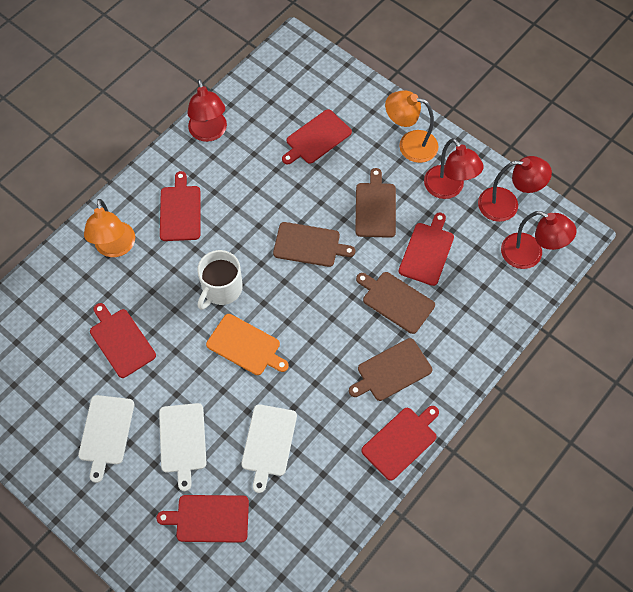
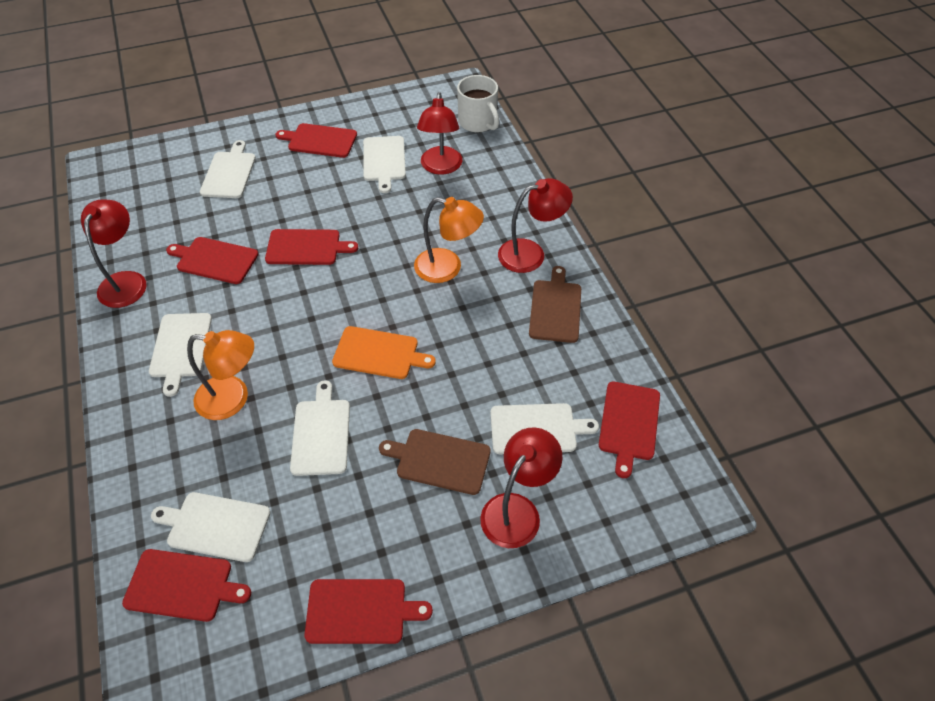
brown cutting board: [273,222,355,267] [349,338,432,401] [355,168,396,238] [356,272,435,334] = 4 -> [379,429,491,495] [529,266,581,343] = 2
white cutting board: [78,395,134,483] [159,403,206,491] [241,404,297,493] = 3 -> [149,313,212,397] [151,492,271,562] [200,140,256,198] [290,380,350,476] [363,136,406,193] [491,403,599,454] = 6

